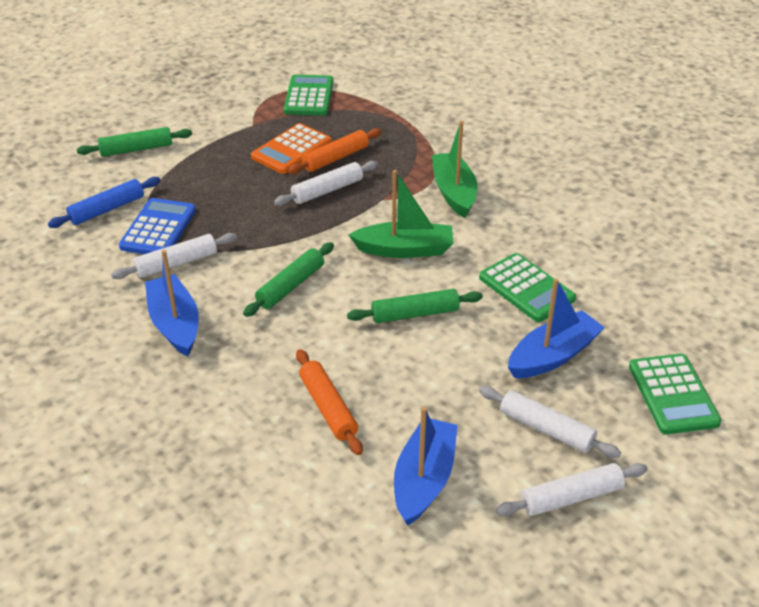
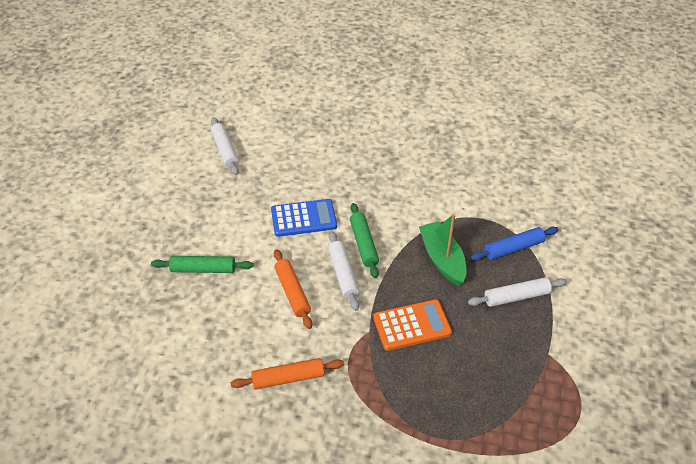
blue boat: [145,250,199,357] [394,407,458,525] [508,279,605,378] = 3 -> none = 0
green boat: [349,170,453,258] [432,121,477,218] = 2 -> [419,214,466,286] = 1
green calculator: [284,75,333,116] [479,253,576,322] [629,354,721,434] = 3 -> none = 0
green rolling pin: [77,127,192,157] [243,242,334,317] [347,289,483,323] = 3 -> [151,256,253,273] [350,203,379,278] = 2
white rolling pin: [111,233,237,279] [274,161,378,206] [479,386,621,458] [496,463,648,516] = 4 -> [211,117,239,175] [328,231,359,311] [468,277,567,307] = 3

